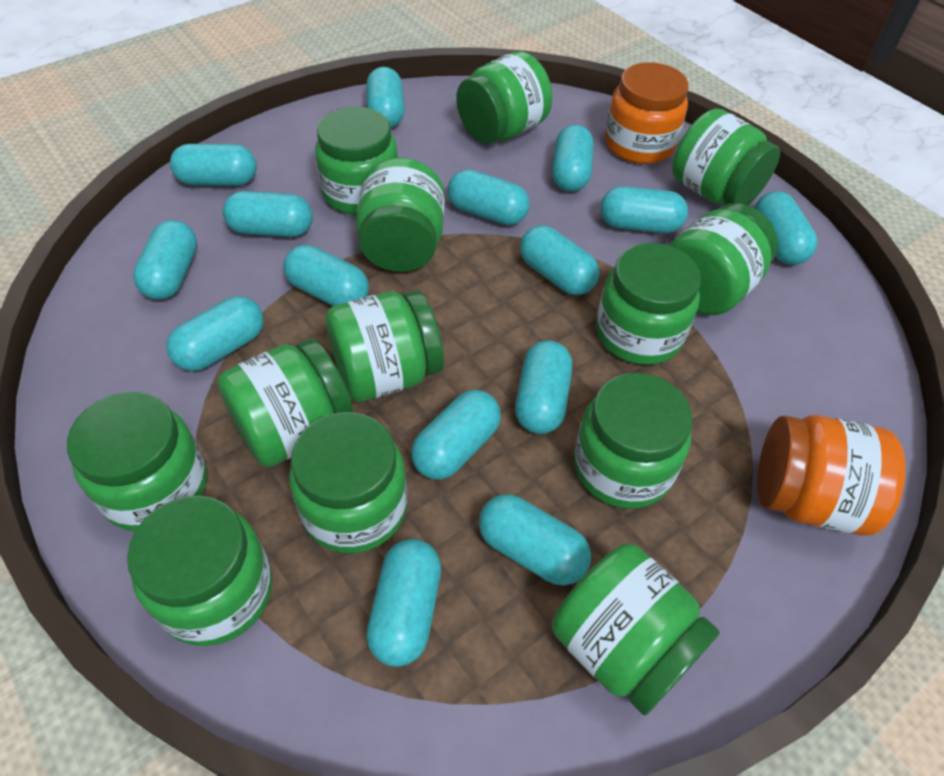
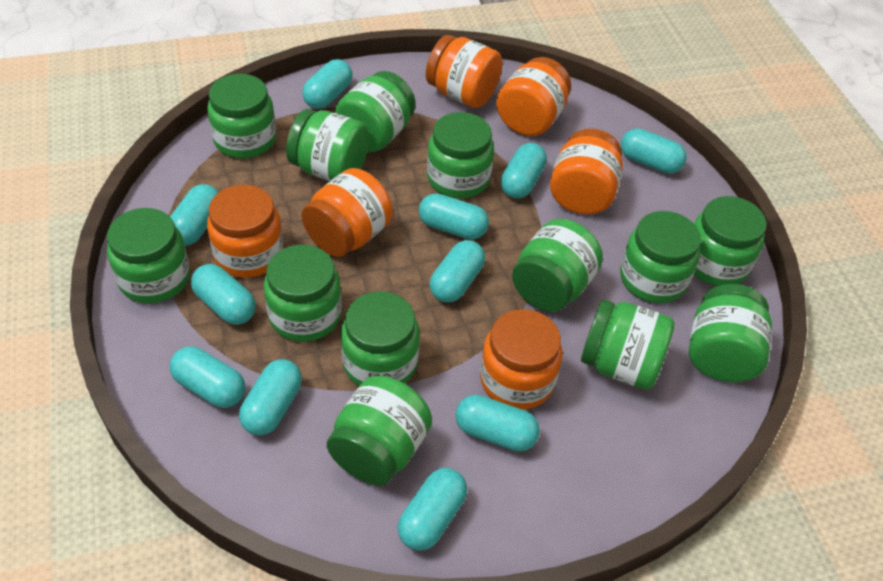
orange jar: [605,62,689,164] [757,415,906,536] = 2 -> [207,185,283,278] [301,168,393,257] [426,35,502,108] [480,309,562,410] [496,57,571,136] [550,129,623,214] = 6
turquoise capsule: [133,220,197,300] [166,296,264,371] [170,144,257,186] [223,191,313,237] [283,245,369,306] [366,67,404,128] [366,539,441,667] [411,390,501,480] [448,169,530,225] [479,494,591,585] [515,340,572,434] [520,225,599,295] [552,125,594,192] [600,186,688,233] [754,191,818,265] = 15 -> [170,184,219,246] [170,347,245,408] [191,264,256,325] [239,359,302,435] [302,59,353,109] [397,468,467,551] [419,193,489,240] [430,240,485,303] [455,395,540,451] [501,143,547,199] [621,128,687,174] = 11

